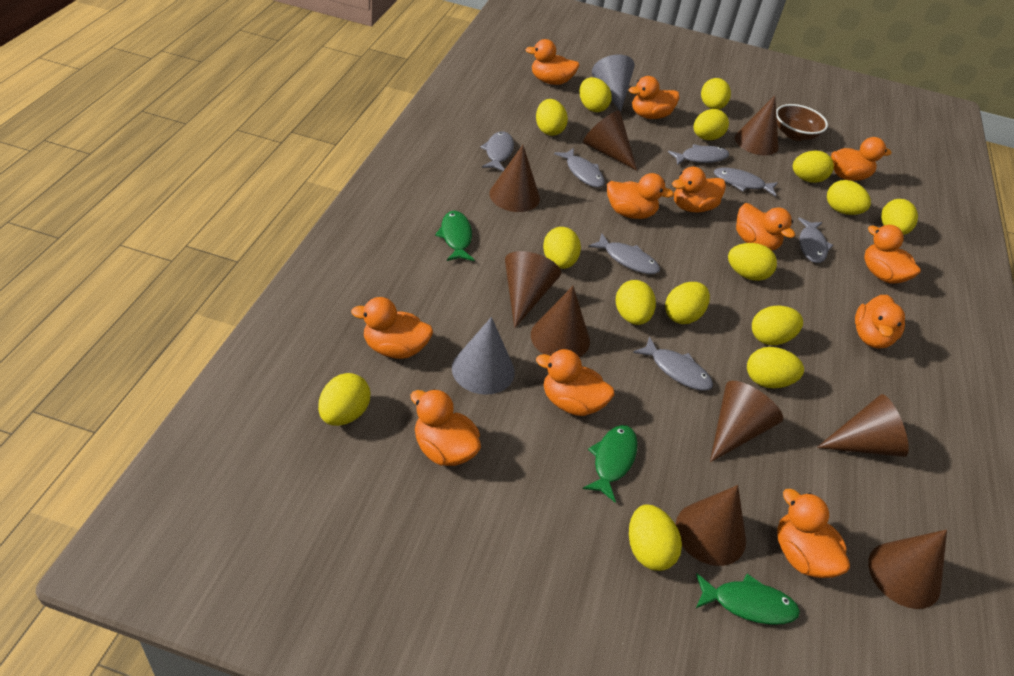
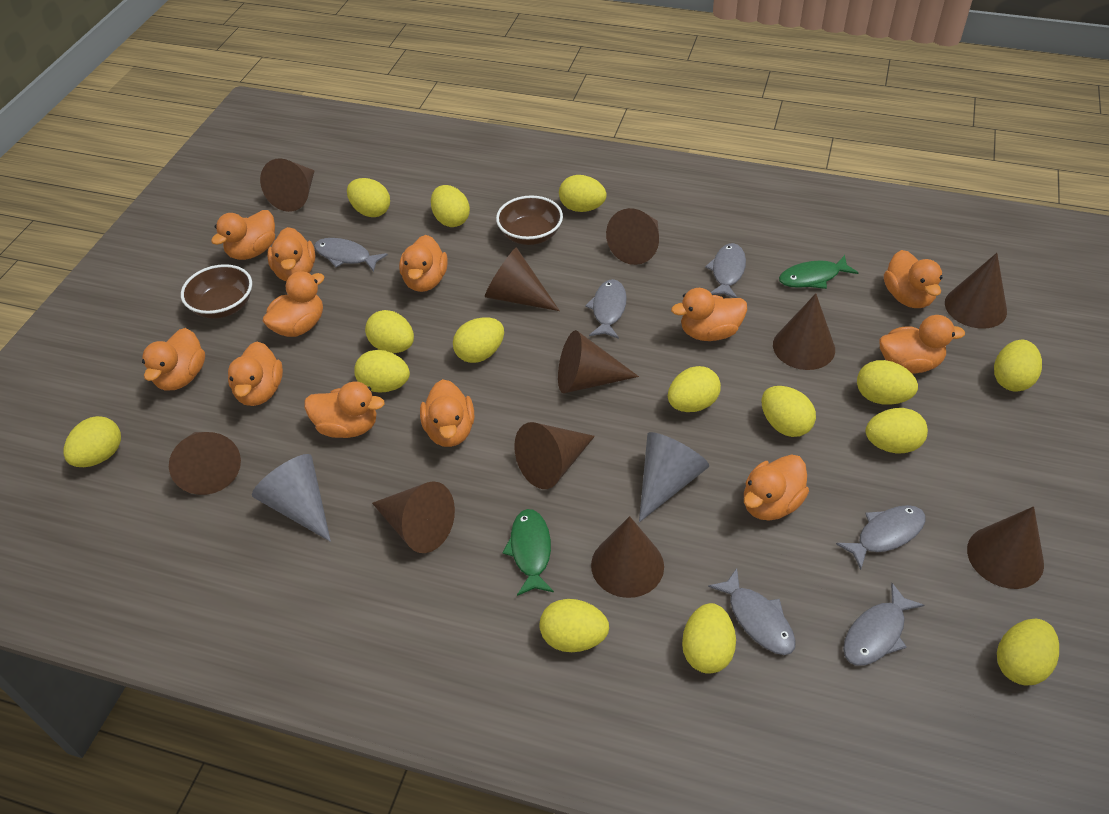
brown bowl: [776,104,828,141] = 1 -> [181,264,252,319] [496,196,563,245] = 2
brown cone: [489,145,540,212] [505,251,561,328] [531,286,590,357] [583,111,637,170] [675,485,746,566] [710,381,783,462] [735,96,779,155] [816,394,909,457] [868,530,947,609] = 9 -> [169,432,241,495] [260,158,315,212] [372,481,455,553] [485,247,560,311] [514,422,595,489] [558,330,639,393] [591,516,664,598] [606,208,659,265] [773,294,835,370] [945,253,1007,329] [967,506,1044,589] = 11
green fish: [435,211,475,261] [583,425,638,502] [696,573,800,625] = 3 -> [502,509,554,596] [779,255,858,289] = 2
grey fish: [480,131,514,171] [554,148,605,188] [588,234,660,274] [633,336,713,391] [668,144,729,165] [714,168,778,197] [798,217,833,263] = 7 -> [314,238,388,272] [585,279,627,339] [705,243,746,298] [708,568,796,655] [836,505,925,570] [843,583,924,666] = 6

